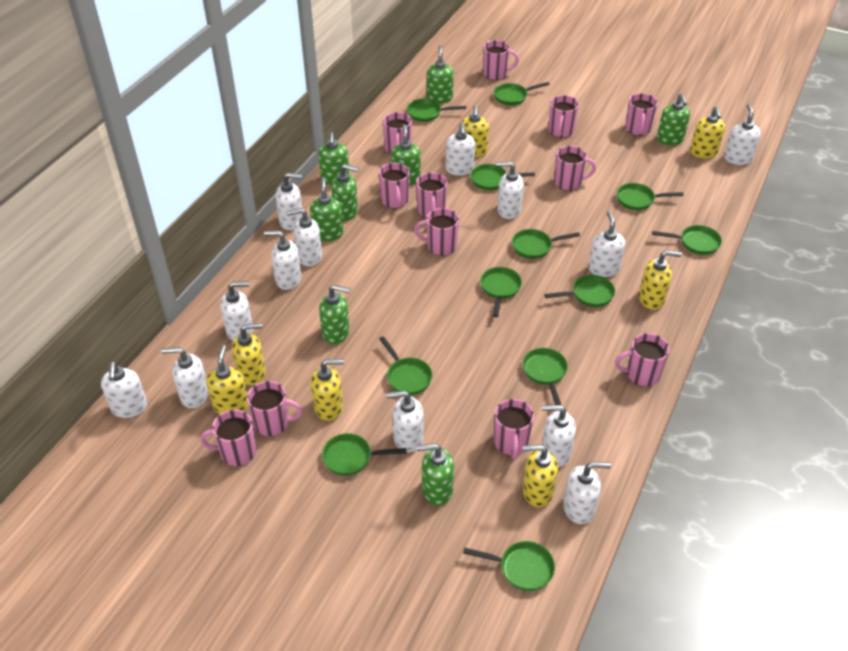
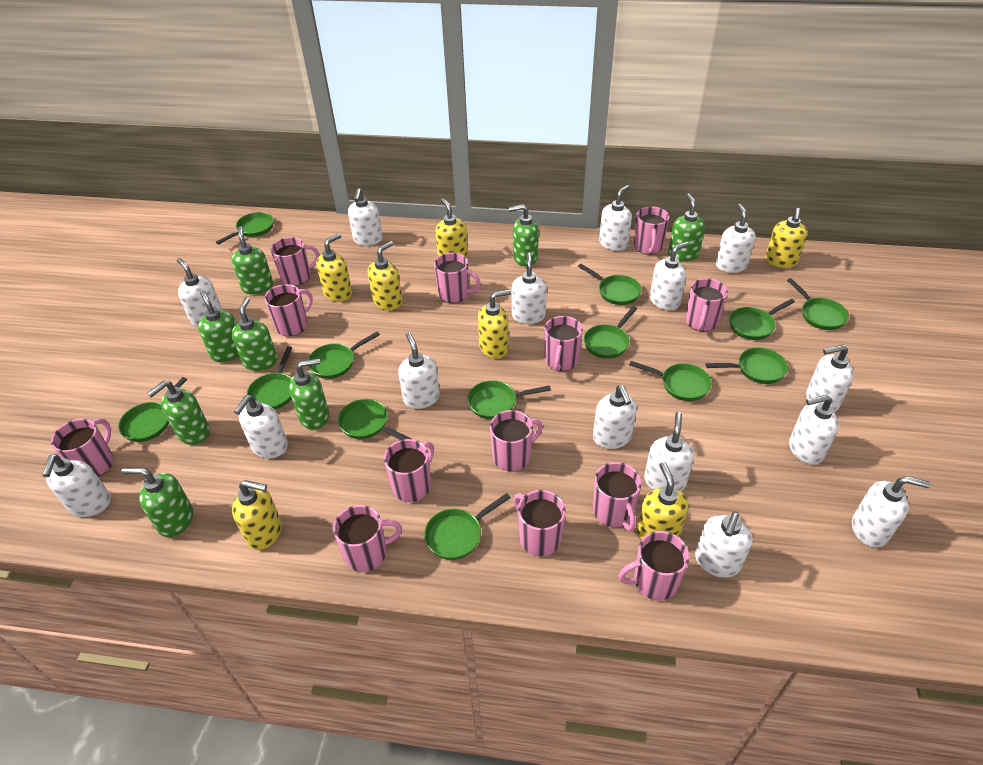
green pan: [322,433,407,476] [379,336,433,395] [407,99,466,122] [463,541,555,591] [470,164,535,190] [480,267,522,317] [494,82,550,105] [512,229,580,259] [523,348,568,405] [545,275,615,307] [617,183,684,210] [652,225,722,255] = 12 -> [118,377,187,442] [216,212,274,244] [247,346,292,410] [308,331,380,379] [338,399,412,440] [424,493,511,560] [467,380,551,419] [578,264,641,305] [584,306,637,359] [629,361,712,401] [706,347,788,384] [729,299,795,340] [787,278,849,330] = 13
pink mug: [200,409,257,466] [247,381,303,436] [379,163,410,208] [383,112,412,154] [414,208,459,256] [416,172,447,218] [483,40,519,80] [494,399,534,459] [548,95,579,138] [554,146,596,191] [615,333,669,387] [625,93,658,136] = 12 -> [51,418,114,477] [264,284,313,337] [271,237,320,286] [333,505,402,572] [384,439,434,502] [434,253,481,303] [490,410,543,471] [513,490,566,557] [544,316,583,372] [593,462,642,531] [618,531,690,601] [634,207,669,255] [685,278,728,332] = 13
white soap dispenser: [101,362,147,418] [162,347,209,408] [220,282,253,341] [264,230,302,290] [276,173,303,230] [286,208,322,266] [386,391,423,452] [446,123,475,176] [496,162,524,219] [542,405,576,467] [563,462,611,524] [588,211,625,277] [724,104,761,165] = 13 -> [42,454,111,517] [177,258,223,327] [234,395,288,458] [348,188,383,246] [398,333,440,409] [512,252,547,324] [593,385,637,449] [599,185,632,251] [644,412,694,491] [650,241,689,310] [695,511,753,578] [716,204,756,273] [789,395,839,465] [806,345,854,412] [852,476,930,548] = 15

